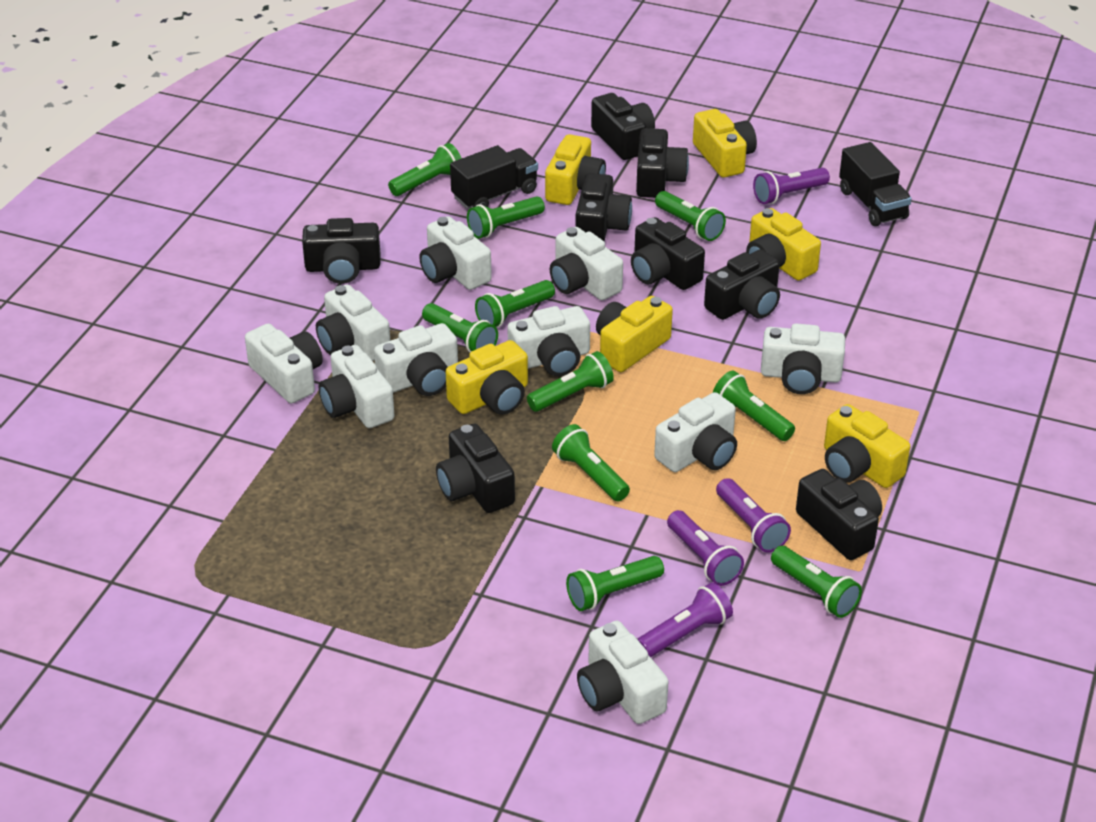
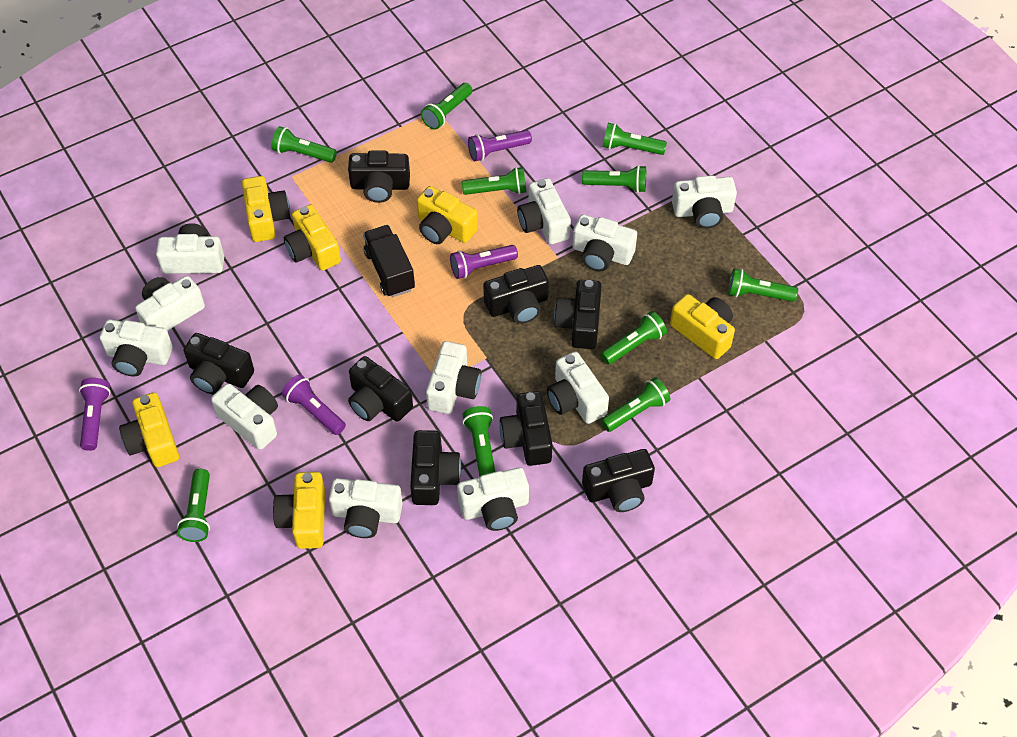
black truck: [450,145,538,209] [839,142,912,226] = 2 -> [363,225,415,297] = 1
white camera: [245,323,323,403] [316,284,390,361] [319,345,395,428] [374,323,458,396] [419,216,492,290] [508,306,590,376] [550,227,623,300] [577,621,669,724] [654,392,737,472] [761,324,845,394] = 10 -> [100,319,173,377] [135,276,205,331] [156,223,224,274] [211,383,278,450] [329,478,403,538] [426,341,481,414] [457,467,529,531] [517,178,571,244] [547,351,609,424] [572,214,637,271] [672,175,737,228] = 11

